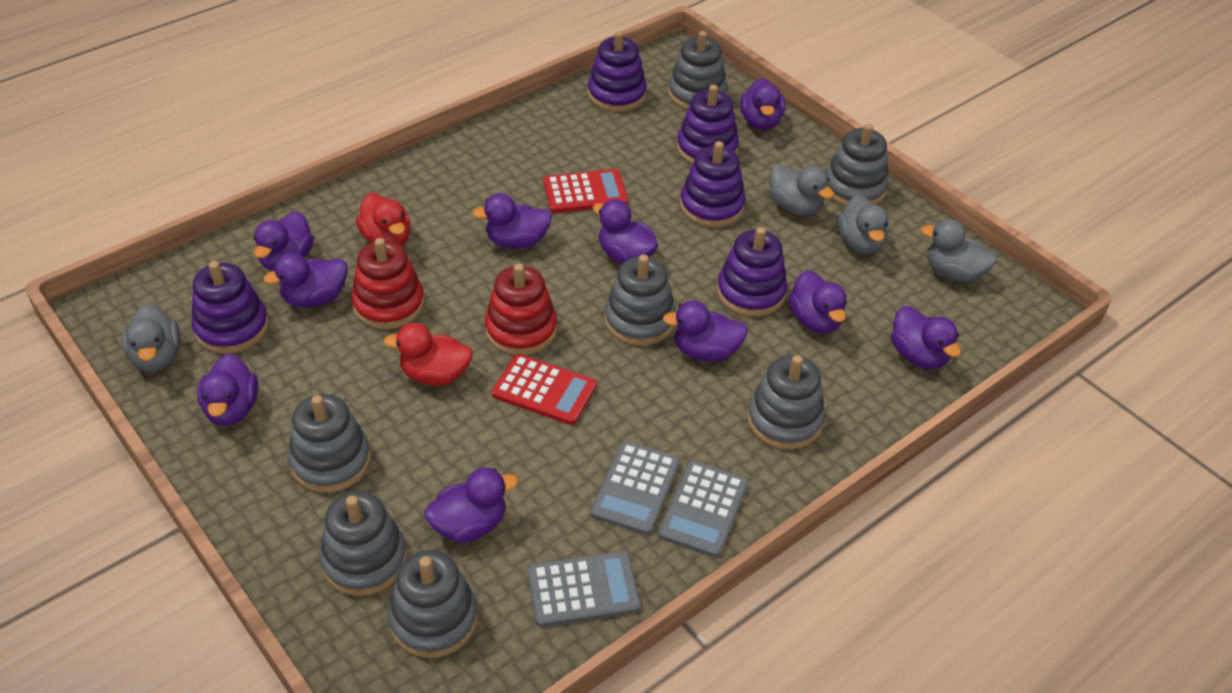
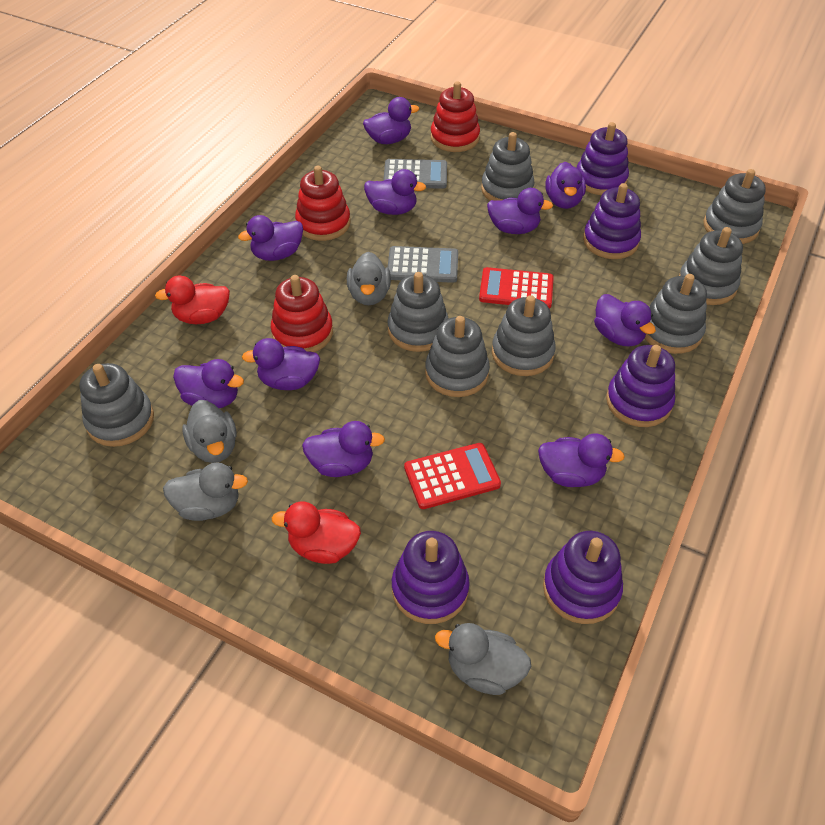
grey calculator: [528,551,641,627] [590,441,680,535] [658,461,748,557] = 3 -> [383,159,447,189] [388,246,458,283] = 2
grey stacking toy: [288,394,371,493] [319,491,407,596] [388,550,478,658] [604,254,676,346] [668,31,727,110] [747,355,825,450] [826,124,889,206] = 7 -> [80,363,154,447] [387,272,449,352] [425,316,490,397] [481,132,535,201] [492,295,556,376] [645,274,707,354] [679,227,743,305] [703,169,766,244] = 8
red stacking toy: [351,238,424,329] [485,264,557,355] = 2 -> [271,275,333,352] [295,166,351,241] [431,81,480,152] = 3

